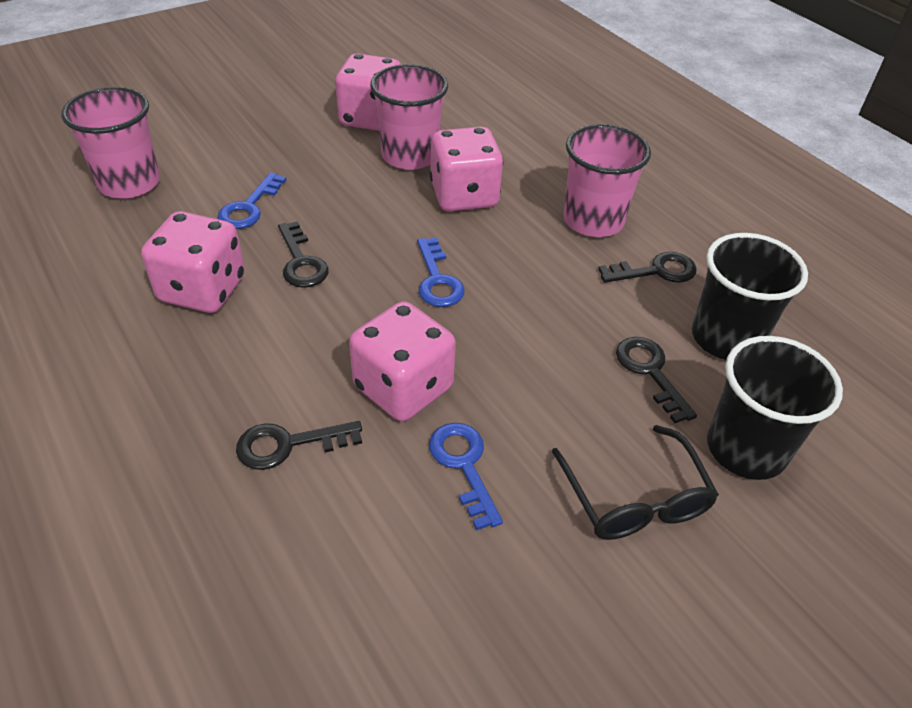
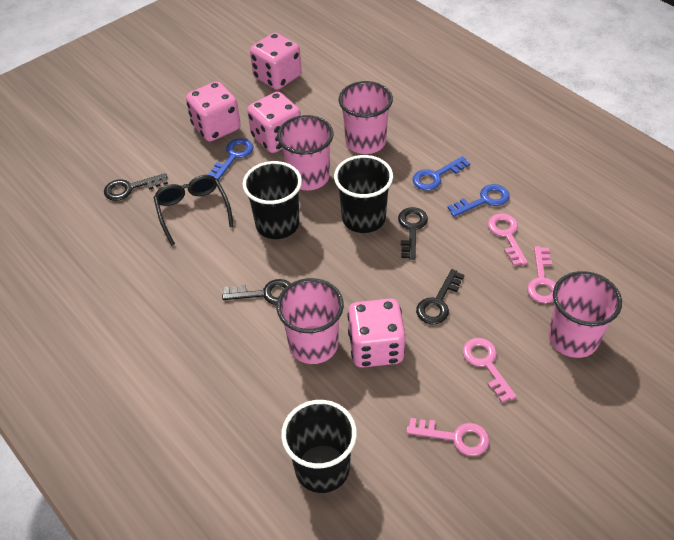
black cup: [692,233,808,360] [707,336,843,480] = 2 -> [242,161,302,239] [281,400,357,493] [334,155,393,233] = 3
pink cup: [61,87,160,199] [370,64,448,170] [563,124,651,237] = 3 -> [276,278,344,364] [277,115,334,190] [339,81,393,154] [548,271,622,358] = 4
pink key: none = 0 -> [406,418,490,456] [462,338,517,403] [488,213,528,266] [527,246,556,303] = 4

